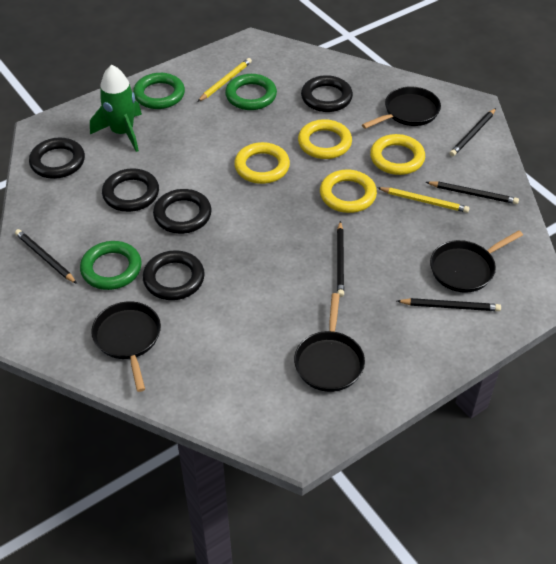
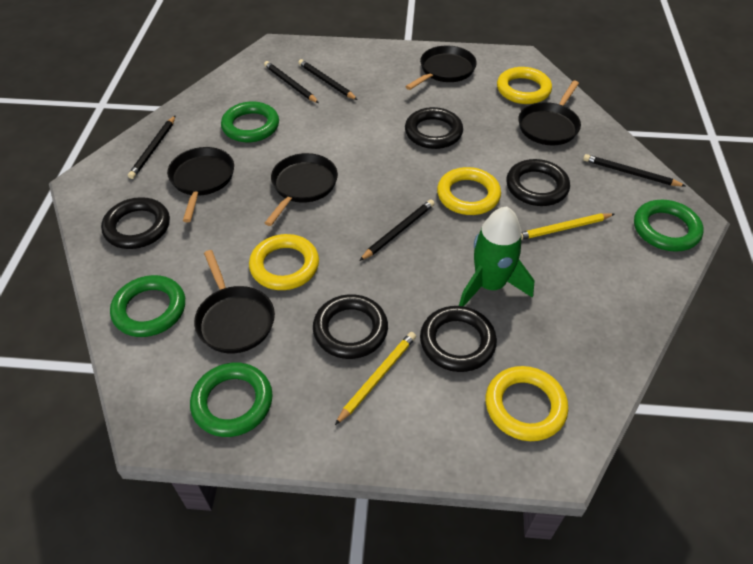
black pan: [91,301,161,392] [294,293,365,392] [362,86,441,129] [430,230,523,293] = 4 -> [167,147,234,222] [194,250,275,353] [265,153,338,226] [406,45,477,90] [518,80,581,145] = 5
green ring: [80,241,142,290] [133,73,185,109] [225,74,277,110] = 3 -> [110,275,185,337] [190,363,273,437] [221,102,279,142] [634,200,704,252] = 4

